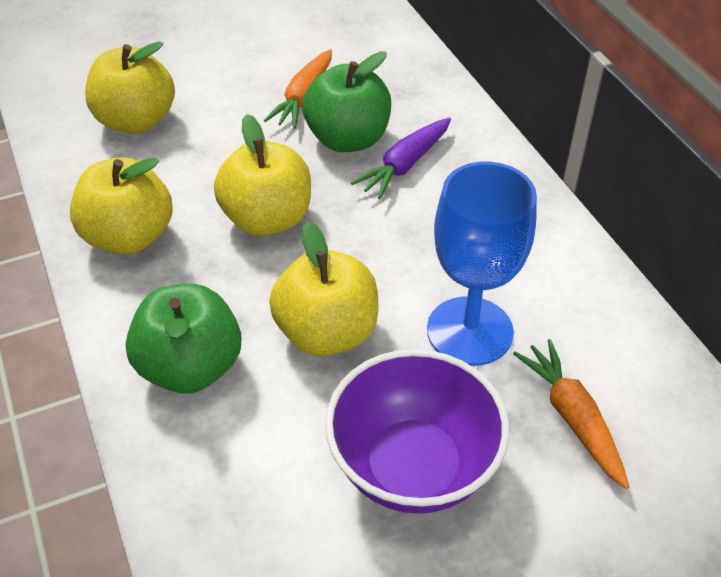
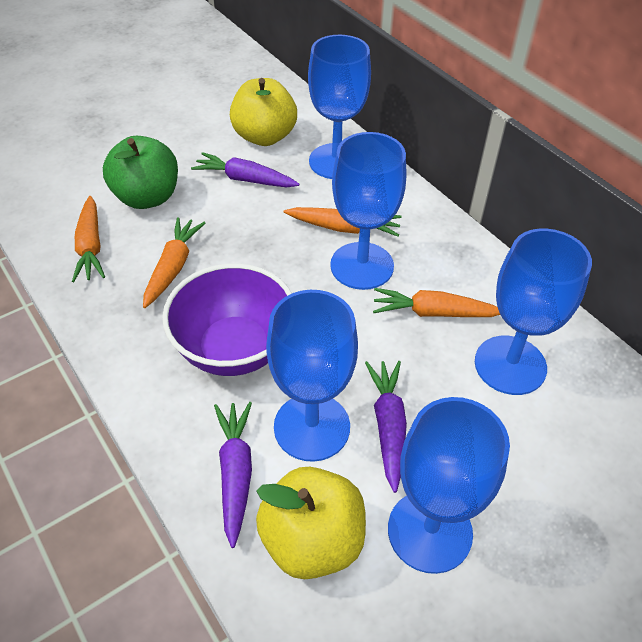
blue goblet: [427,162,537,366] = 1 -> [266,290,358,462] [308,35,371,179] [330,132,406,290] [388,397,510,574] [475,229,592,395] = 5
green apple: [126,284,241,394] [302,51,391,152] = 2 -> [103,136,178,209] = 1
orange carrot: [264,49,332,129] [513,339,629,489] = 2 -> [72,196,105,282] [143,217,205,308] [284,207,402,237] [373,288,500,317] = 4
purple carrot: [351,118,451,199] = 1 -> [191,152,299,187] [214,402,252,548] [365,361,407,493] = 3
yellow apple: [70,157,173,255] [85,41,175,133] [214,114,311,236] [269,221,378,356] = 4 -> [230,78,297,146] [256,467,366,579] = 2

